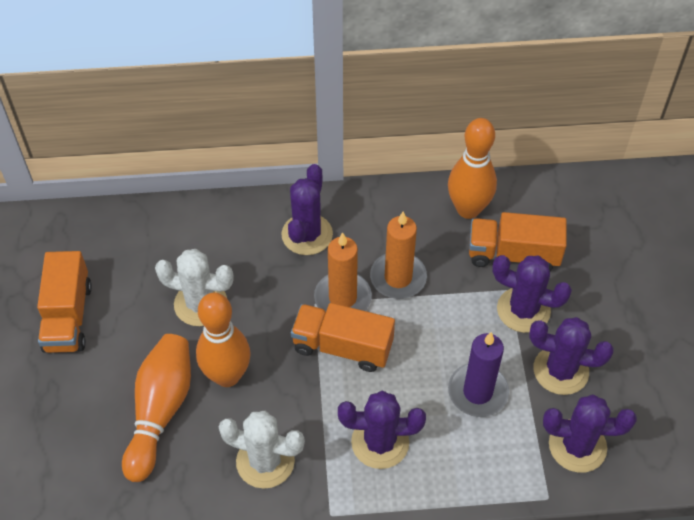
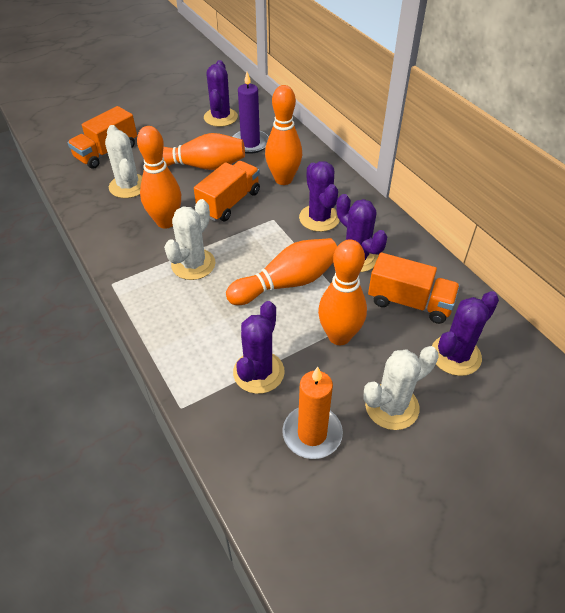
orange bowling pin: [122,334,191,482] [196,292,251,387] [448,118,497,219] = 3 -> [137,126,181,229] [163,133,245,170] [226,238,337,305] [265,85,302,185] [318,240,367,345] = 5
orange candle: [314,232,372,312] [370,212,427,299] = 2 -> [282,367,343,459] = 1
white cactus: [155,249,234,326] [219,411,305,489] = 2 -> [105,125,142,198] [164,199,215,280] [363,346,439,430] = 3

